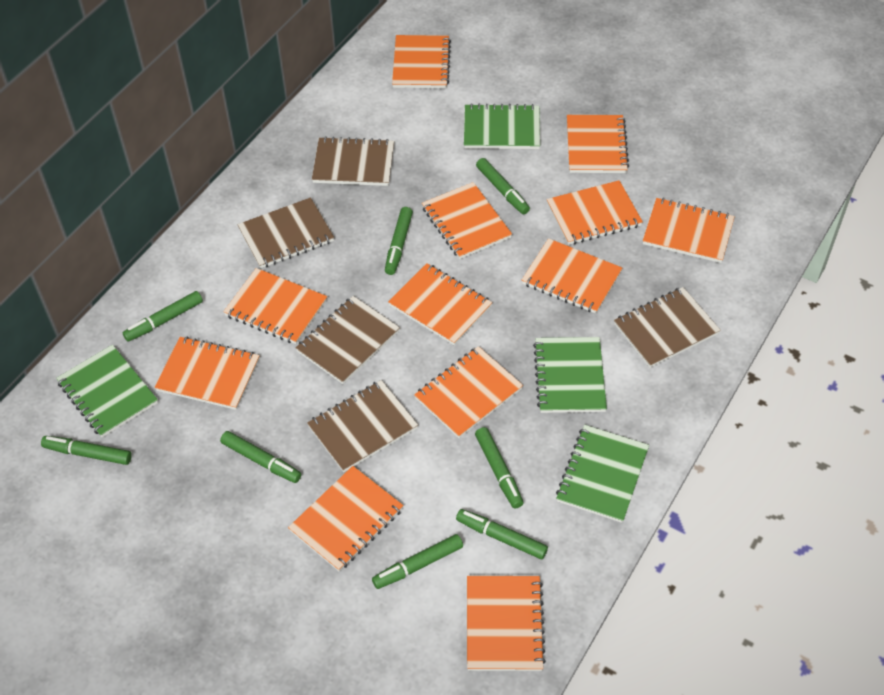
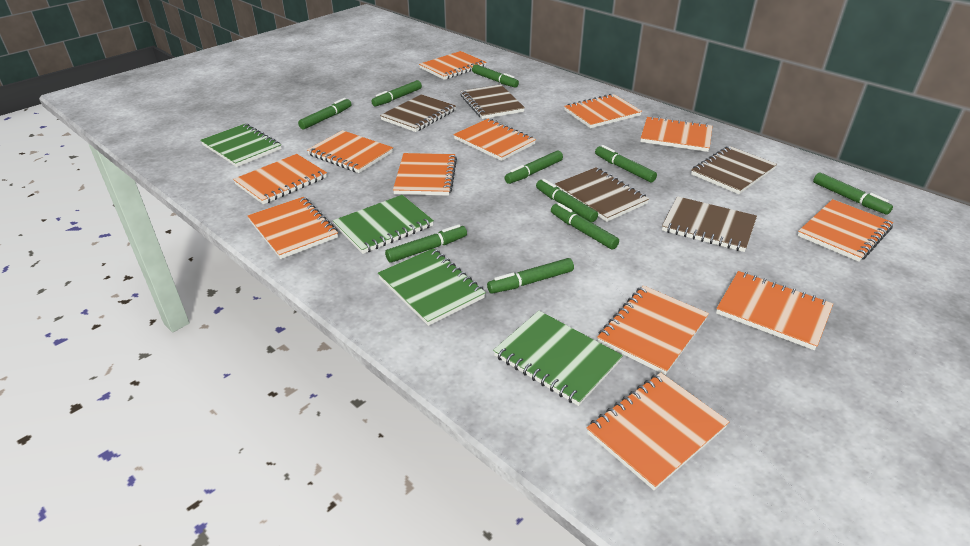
green marker: [41,436,132,465] [123,291,203,342] [220,431,301,483] [372,534,463,589] [385,207,413,275] [456,509,548,559] [475,427,524,509] [476,158,530,214] = 8 -> [298,98,352,129] [371,80,422,106] [385,224,467,263] [472,64,519,87] [487,258,574,294] [505,150,563,184] [536,179,598,222] [551,203,619,250] [595,145,657,183] [813,172,893,215] = 10

